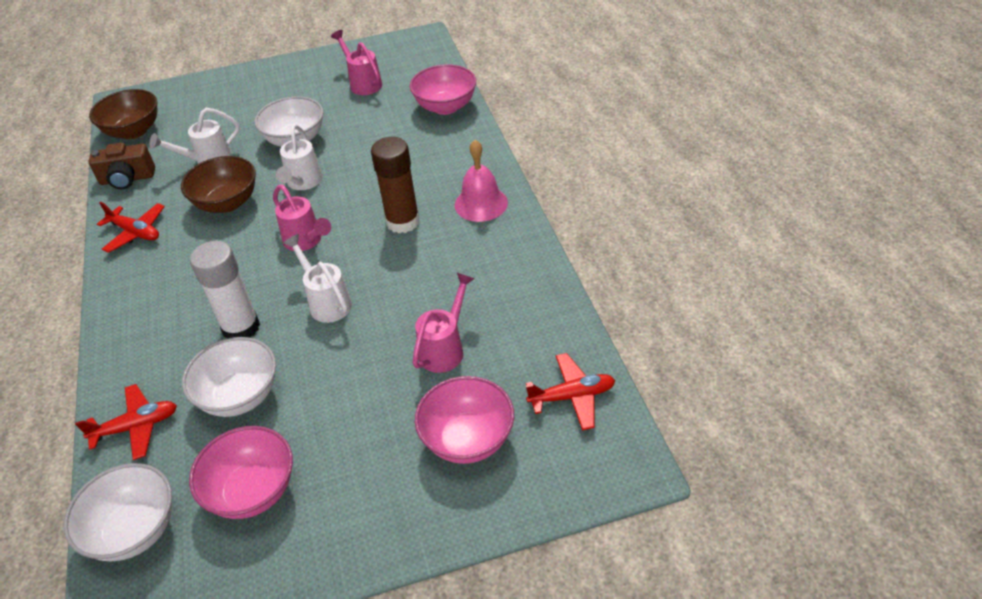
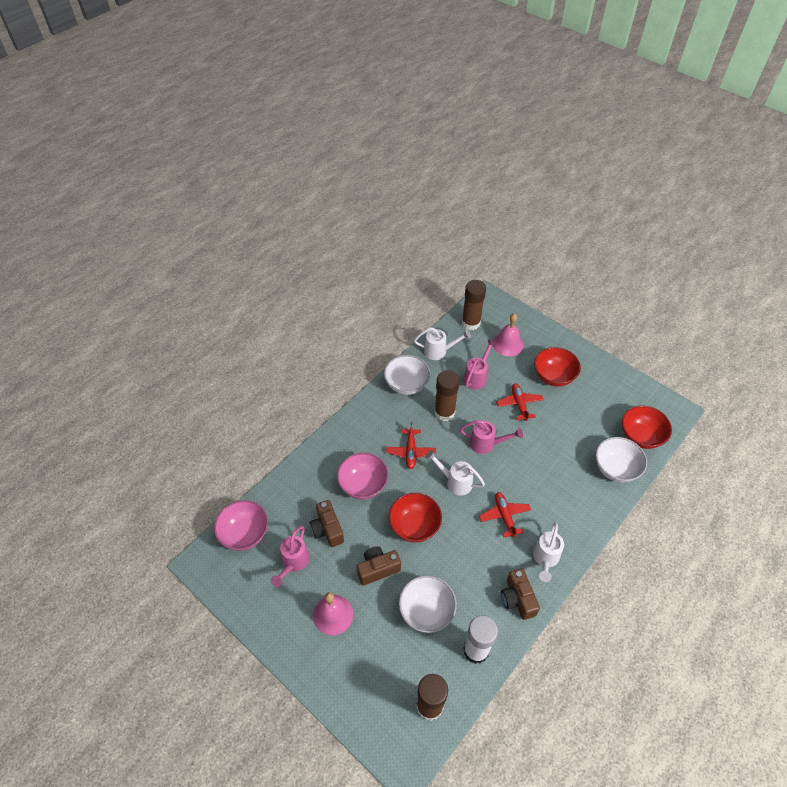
brown bowl: [89,89,157,139] [181,156,256,213] = 2 -> none = 0
brown camera: [88,143,155,189] = 1 -> [310,500,344,547] [357,546,401,586] [501,568,540,620] = 3
brown glue stick: [371,137,420,233] = 1 -> [416,674,448,721] [434,370,460,421] [462,280,486,330] = 3
pink bell: [455,140,508,222] = 1 -> [313,592,353,635] [493,313,524,356] = 2
pink bowl: [189,426,293,519] [410,64,476,115] [415,376,514,464] = 3 -> [214,500,268,551] [337,453,388,500] = 2
red bowl: none = 0 -> [389,493,442,543] [534,347,581,387] [622,405,672,449] = 3

